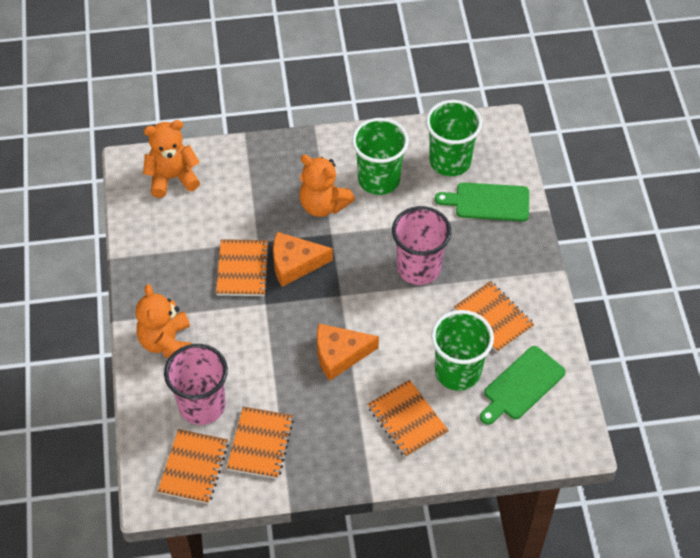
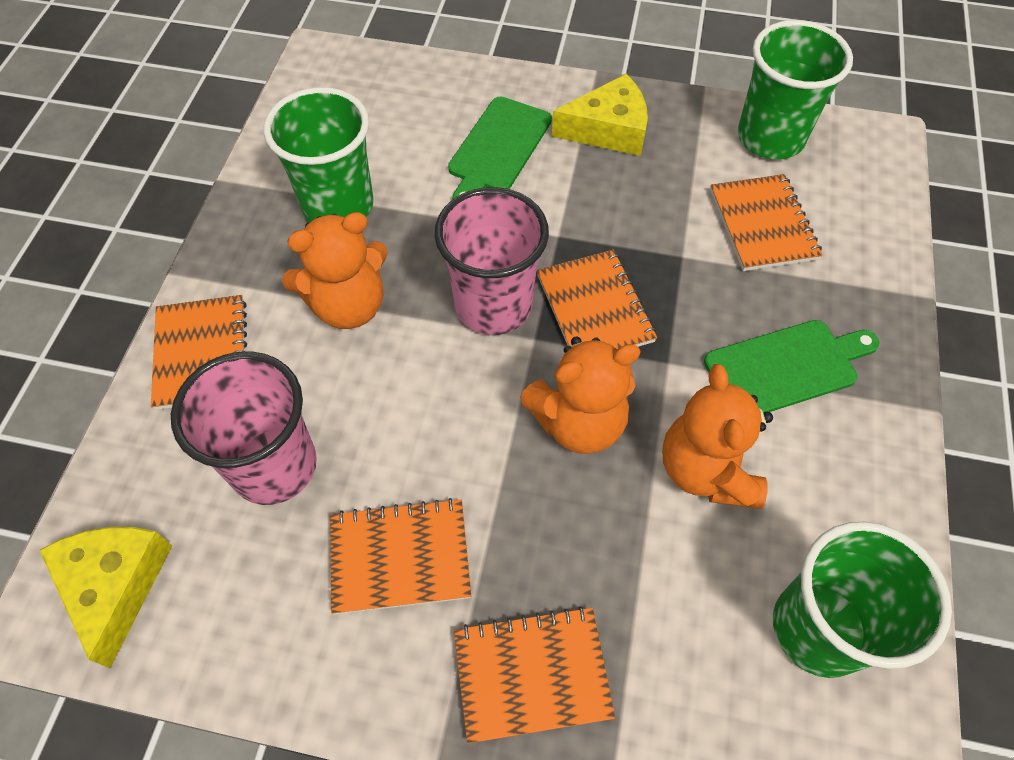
orange cheese: [273,232,333,287] [317,324,379,381] = 2 -> none = 0
yellow cheese: none = 0 -> [39,527,172,668] [552,74,648,156] = 2

